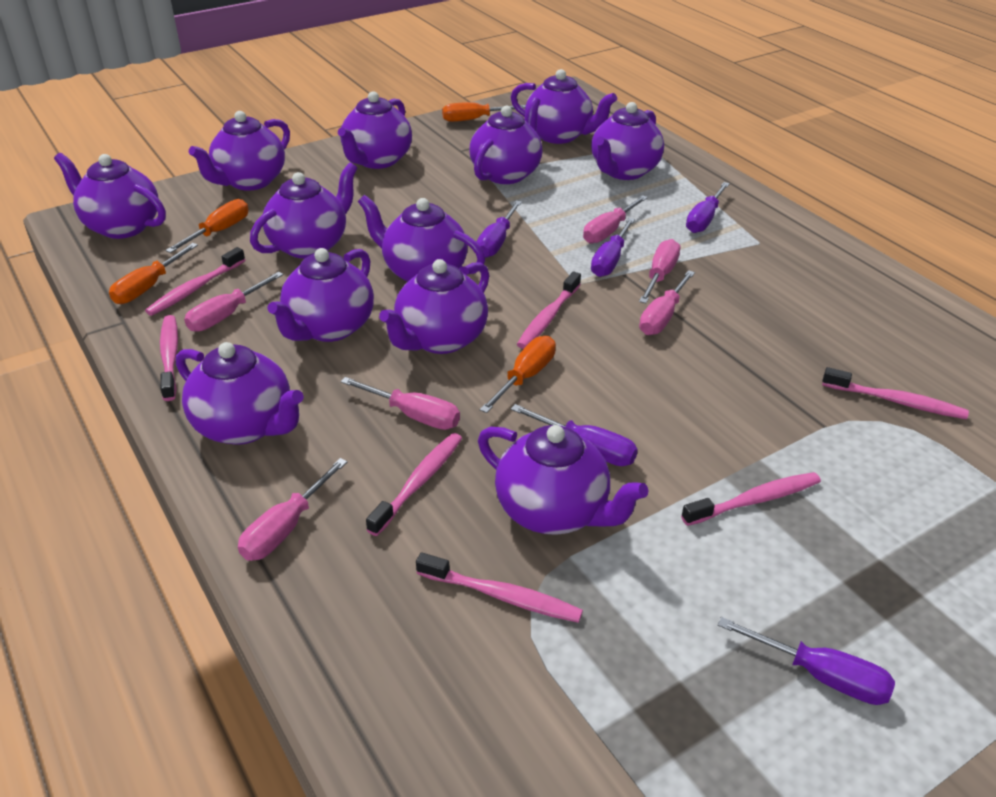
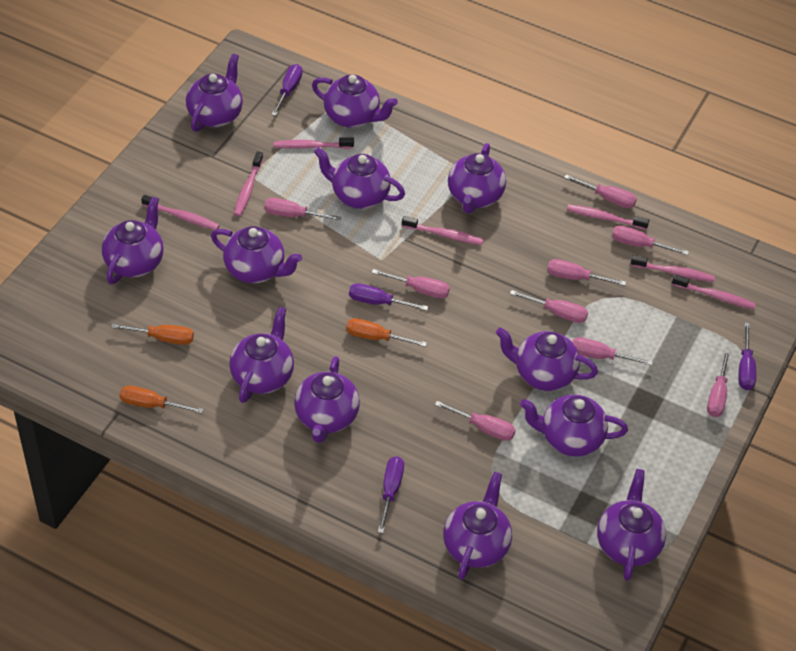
orange screwdriver: [109,243,198,304] [165,199,249,253] [442,102,526,122] [480,336,556,413] = 4 -> [111,323,194,345] [120,385,204,414] [346,318,427,347] = 3
pink screwdriver: [184,272,284,332] [238,458,347,561] [341,377,460,430] [583,195,648,244] [639,239,680,303] [639,270,695,335] = 6 -> [264,198,341,221] [372,269,450,299] [435,401,516,441] [510,290,588,323] [547,259,626,286] [564,175,637,208] [572,337,653,366] [612,226,689,255] [707,350,730,417] = 9
purple screwdriver: [477,200,522,258] [511,404,638,466] [591,218,635,277] [686,182,730,233] [718,617,895,705] = 5 -> [272,64,303,116] [349,283,428,311] [378,456,404,533] [739,323,756,390] = 4

